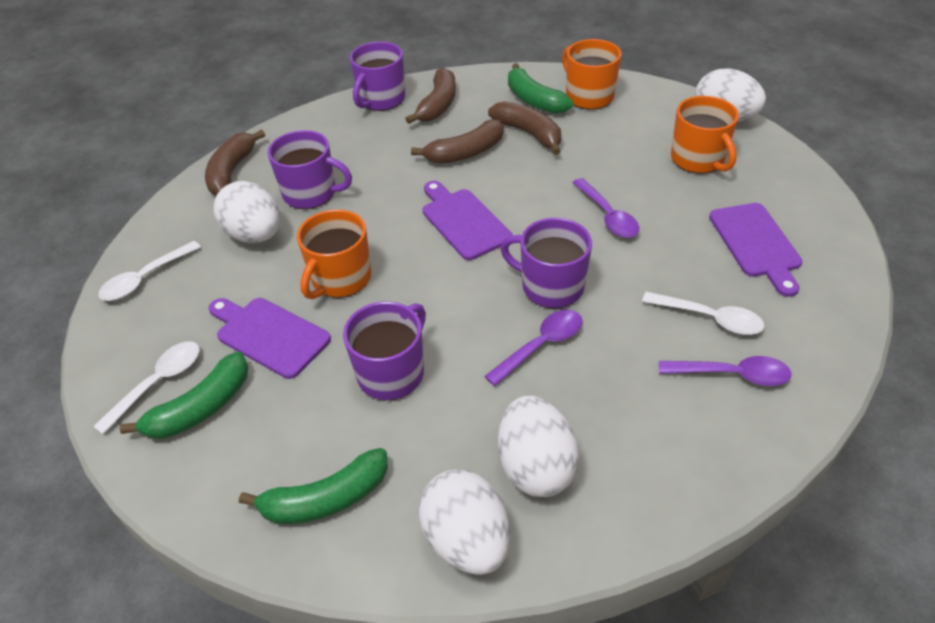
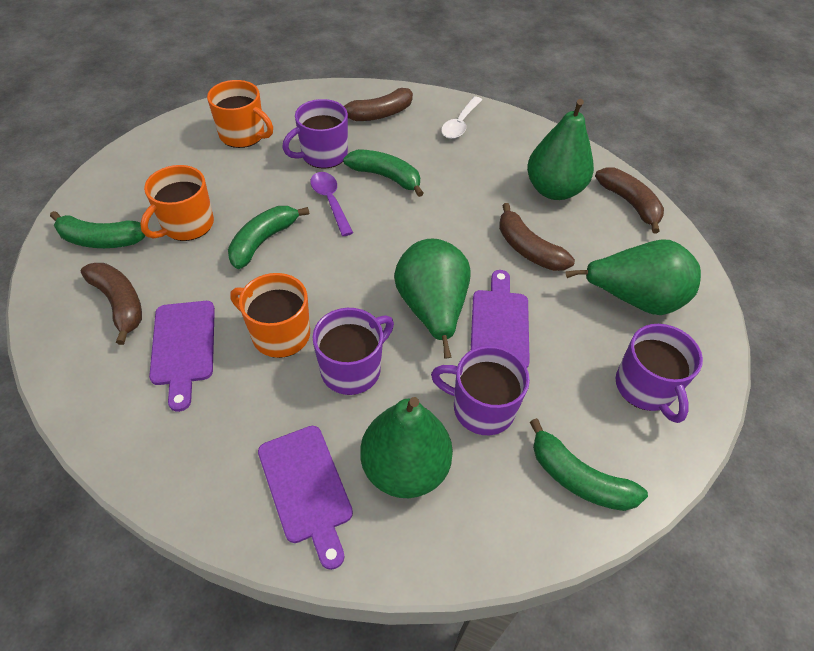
green banana: [119,352,248,439] [239,448,388,524] [508,63,573,114] = 3 -> [50,211,149,248] [228,206,309,269] [343,149,424,197] [530,418,648,511] = 4
green pear: none = 0 -> [360,397,453,498] [394,239,471,359] [527,99,594,200] [565,240,701,315] = 4
purple spoon: [484,310,582,386] [572,178,639,238] [659,356,791,386] = 3 -> [310,172,353,236] = 1
white egg: [214,181,280,243] [419,469,510,575] [498,396,580,497] [695,68,766,122] = 4 -> none = 0
white spoon: [93,341,200,434] [98,241,201,301] [642,292,764,335] = 3 -> [441,96,482,139] = 1

